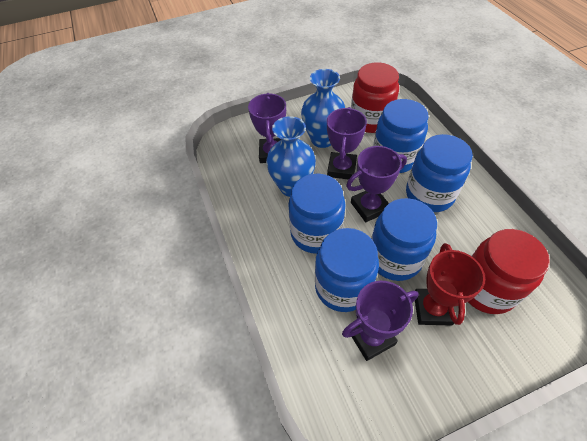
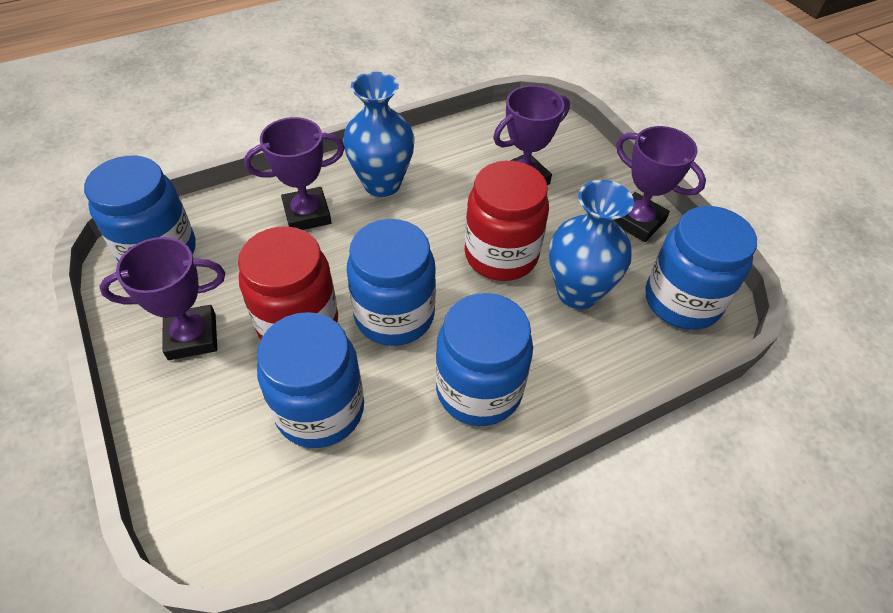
red trophy: [415,243,485,325] = 1 -> none = 0

